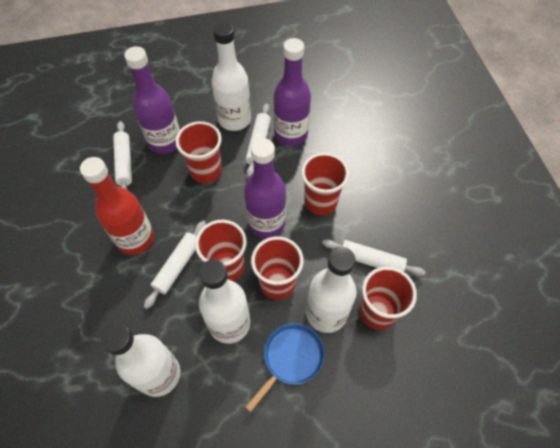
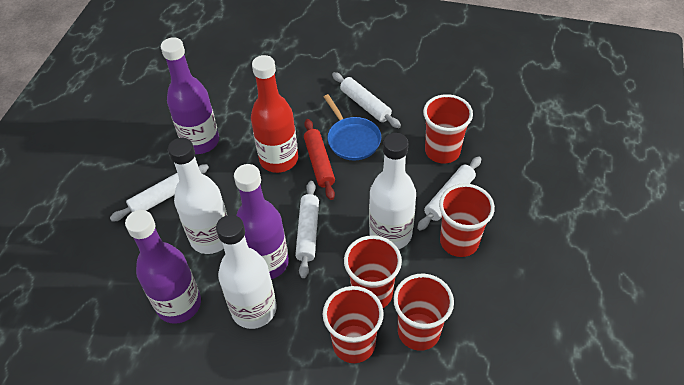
red rolling pin: none = 0 -> [304,119,335,200] = 1
white bottle: [101,323,180,397] [199,259,250,344] [211,22,251,131] [306,247,357,333] = 4 -> [168,138,227,254] [216,215,277,329] [369,133,416,249] = 3

